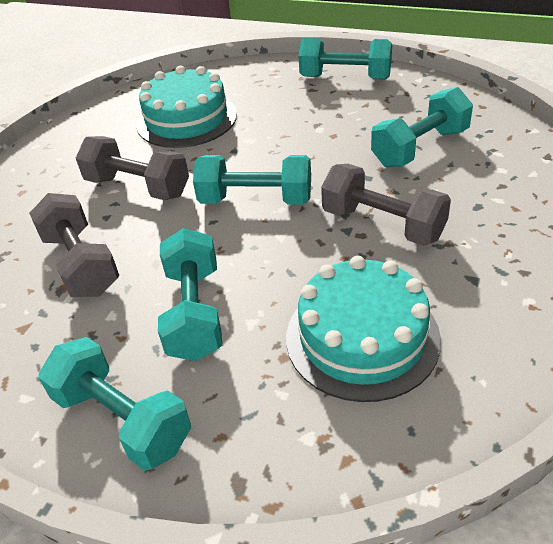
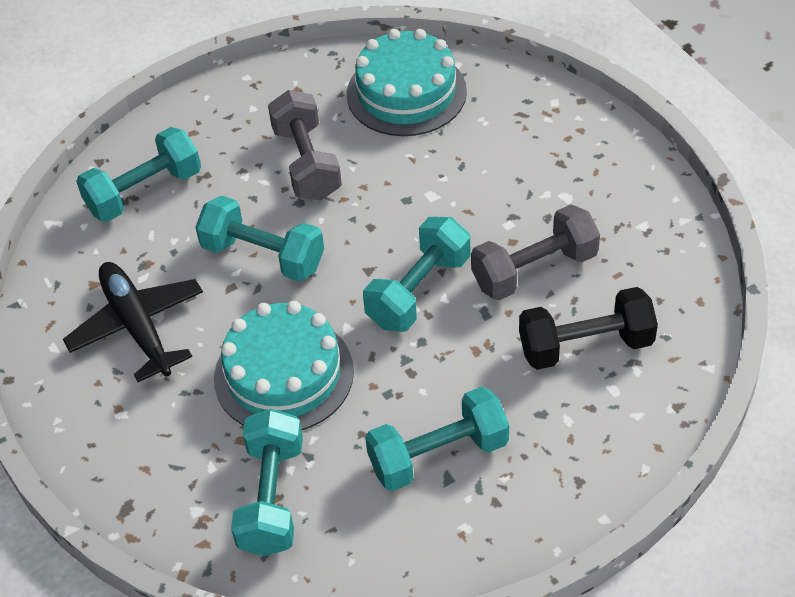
black dumbbell: none = 0 -> [519,287,658,370] = 1
black plane: none = 0 -> [63,262,203,382] = 1
grey dumbbell: [29,193,119,297] [76,136,189,200] [321,164,451,246] = 3 -> [268,90,342,201] [471,204,600,300] = 2

